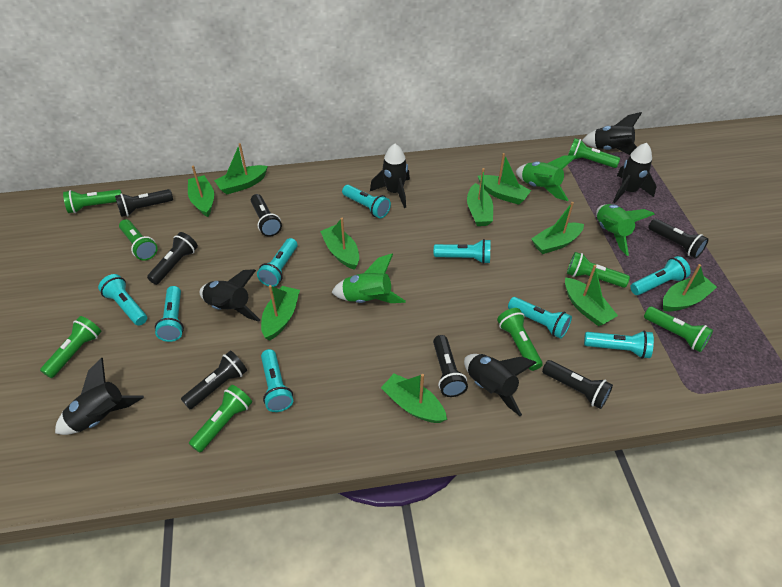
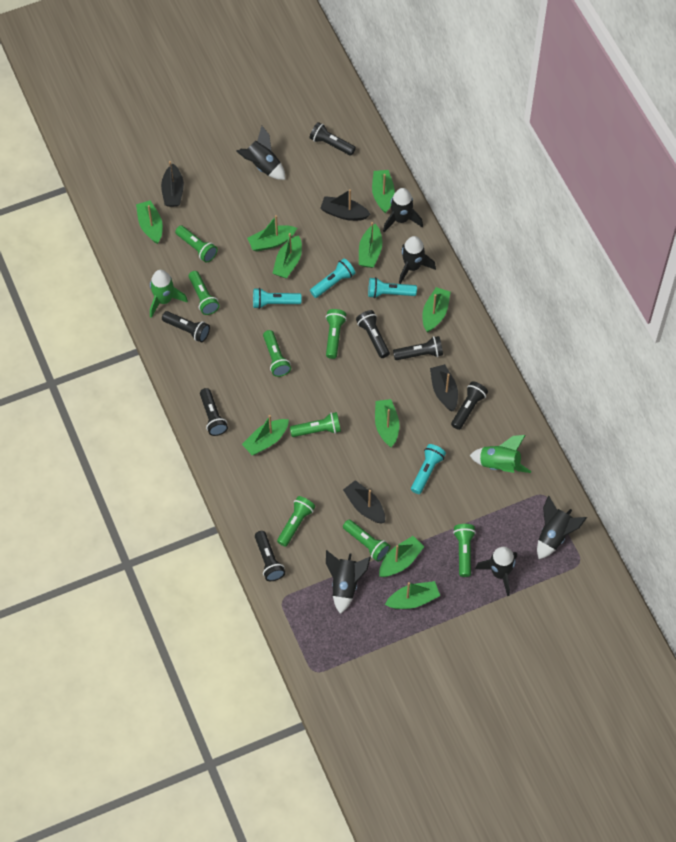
black boat: none = 0 -> [161,161,184,207] [320,189,371,221] [343,480,385,523] [430,364,458,412] = 4
green rocket: [332,253,406,303] [516,155,576,201] [596,204,655,256] = 3 -> [150,270,188,318] [470,435,531,473] = 2
turquoise flashlight: [98,274,147,326] [155,286,184,342] [257,238,298,287] [261,349,293,412] [342,185,391,219] [434,239,491,264] [508,297,572,339] [584,331,654,359] [630,256,691,295] = 9 -> [253,288,302,309] [310,258,356,298] [368,277,417,298] [411,444,446,494] = 4

